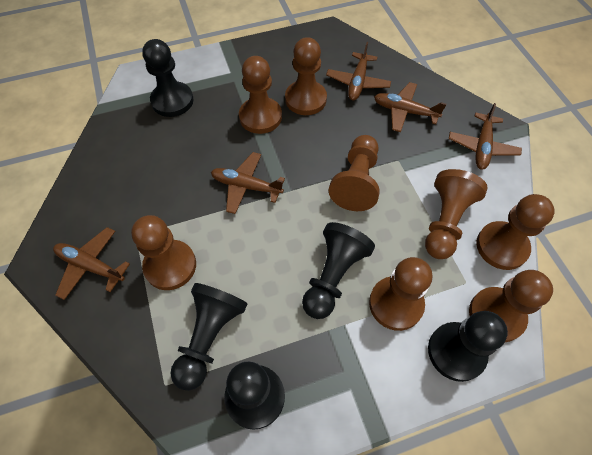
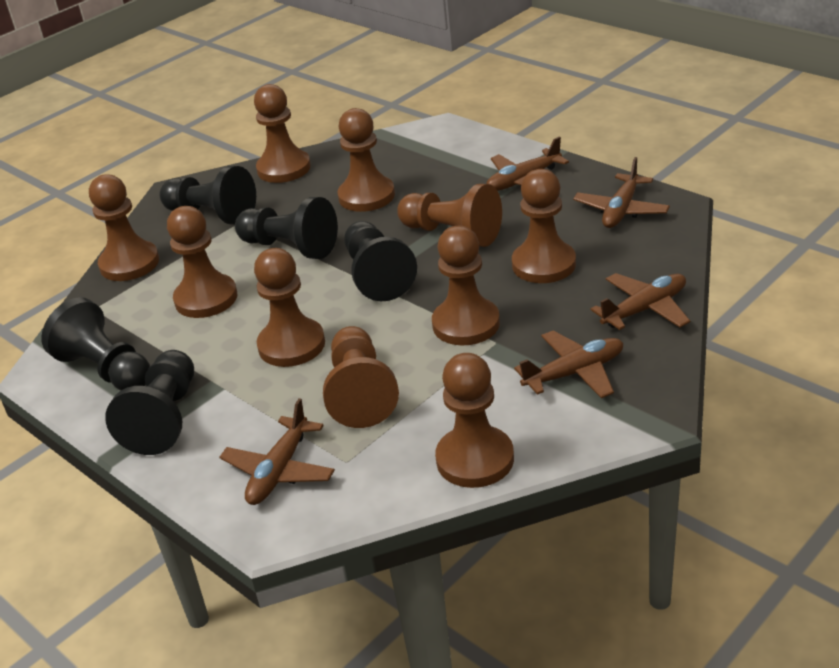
brown pawn: [131,215,196,290] [239,56,282,134] [285,37,327,115] [329,135,380,211] [369,257,432,331] [425,169,488,259] [469,270,553,342] [476,194,555,270] = 8 -> [89,174,159,281] [167,206,237,318] [254,84,311,183] [254,248,325,367] [323,326,399,428] [337,108,395,212] [397,184,502,247] [432,226,500,346] [435,353,514,488] [512,169,576,283] = 10

